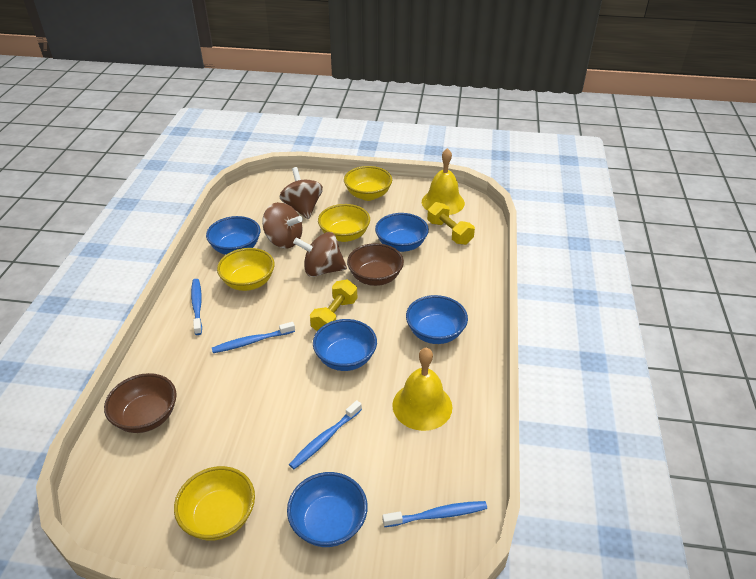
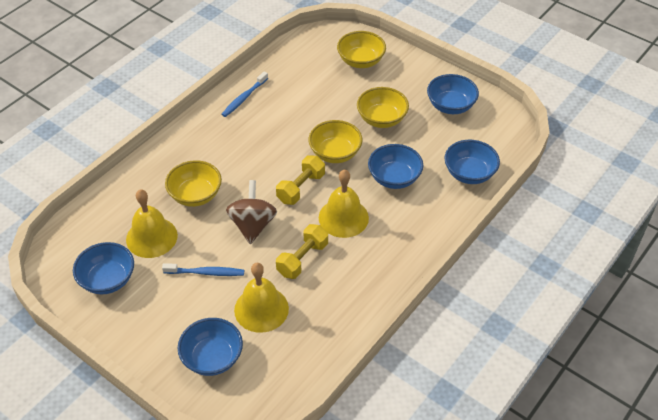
blue toothbrush: [191,279,202,335] [212,322,295,353] [289,400,362,469] [383,501,487,527] = 4 -> [162,263,244,276] [221,71,268,117] = 2
brown bowl: [104,373,177,433] [347,243,404,286] = 2 -> none = 0
brown spinning top: [262,202,303,248] [280,167,323,219] [293,232,347,277] = 3 -> [226,180,277,244] = 1
yellow bell: [392,347,452,431] [422,148,465,215] = 2 -> [126,189,178,258] [234,263,289,333] [319,170,369,238] = 3

